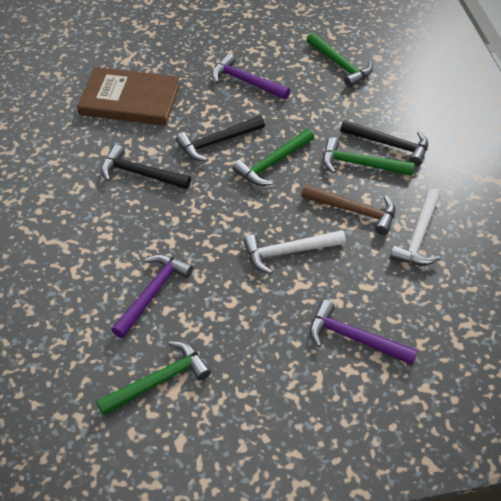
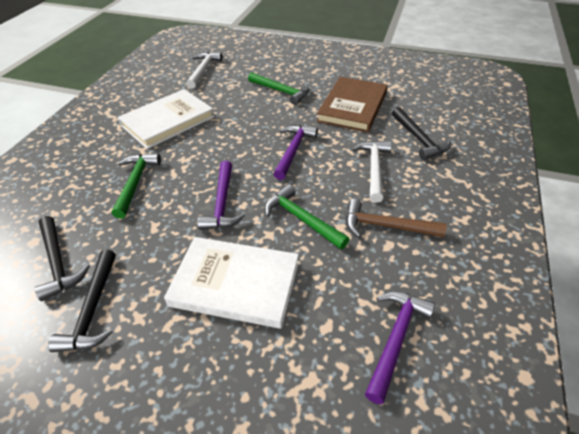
green hammer: [96,341,211,416] [232,129,314,186] [307,33,373,88] [323,137,415,176] = 4 -> [112,153,161,219] [248,72,310,105] [265,184,349,249] = 3
white book: none = 0 -> [118,89,214,149] [164,237,299,329] = 2

